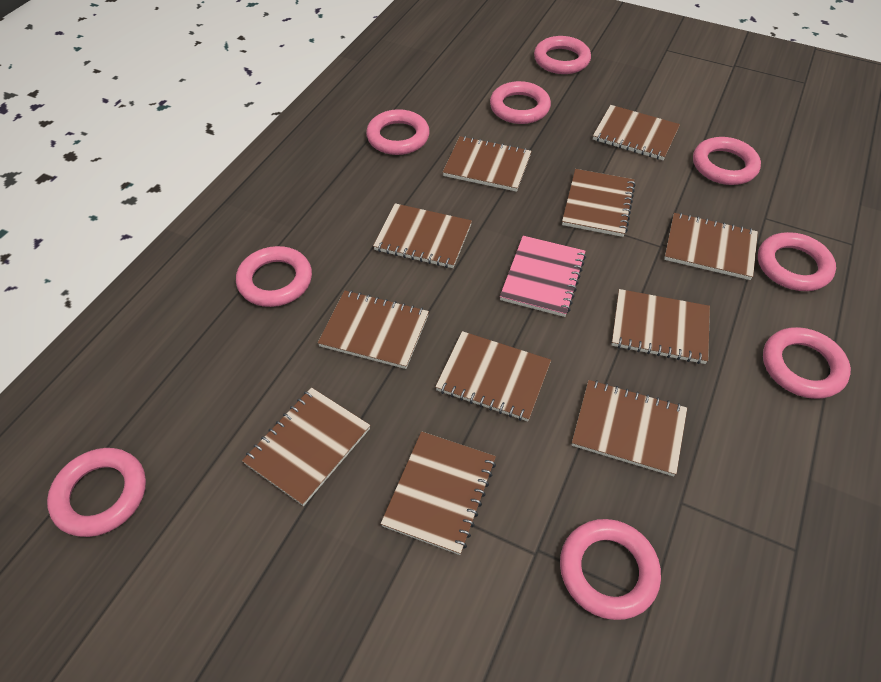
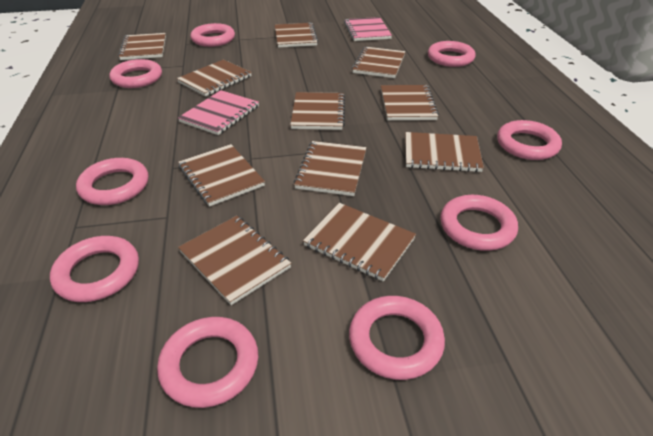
pink notebook: [500,236,586,317] = 1 -> [178,90,259,135] [344,17,392,41] = 2

